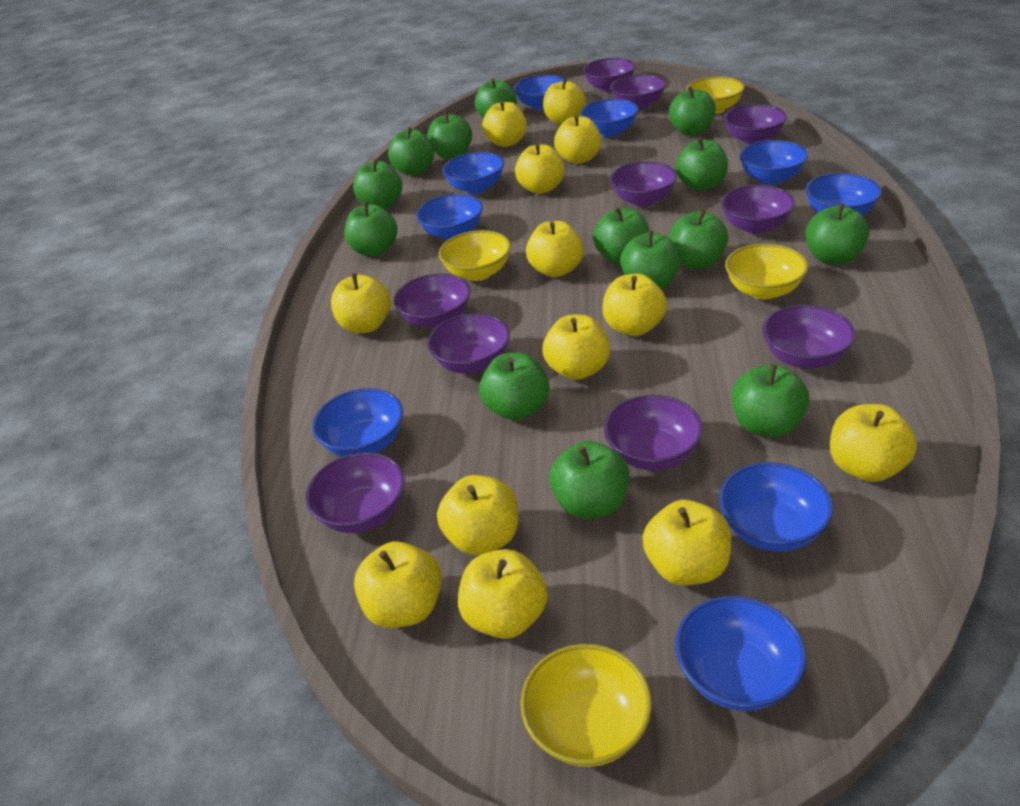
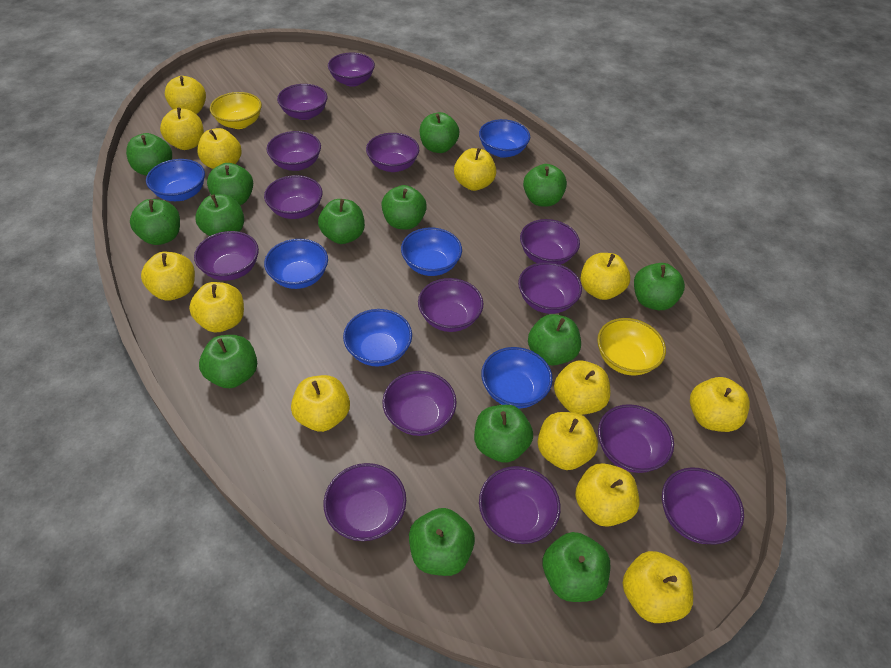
blue bowl: [312,388,403,457] [416,194,483,240] [443,152,504,194] [514,75,564,110] [580,99,638,137] [675,596,807,711] [719,462,833,552] [739,140,808,184] [805,173,882,215] = 9 -> [146,159,205,201] [264,239,328,289] [343,309,412,367] [401,228,462,276] [479,119,530,158] [481,347,553,409] = 6
purple bowl: [305,452,405,533] [394,273,471,329] [427,313,510,374] [583,58,635,92] [604,395,703,470] [610,74,666,110] [610,161,677,207] [721,185,795,234] [724,104,787,144] [762,305,856,369] = 10 -> [194,231,259,281] [264,175,322,219] [266,131,321,171] [277,84,327,120] [324,463,406,541] [328,53,375,87] [366,133,419,172] [382,371,457,436] [418,278,484,332] [479,466,561,544] [518,262,582,314] [520,219,580,265] [598,404,674,473] [662,467,744,545] = 14
yellow bowl: [439,230,511,281] [520,644,652,767] [686,77,745,114] [725,244,808,299] = 4 -> [210,92,262,129] [597,318,666,376] = 2

